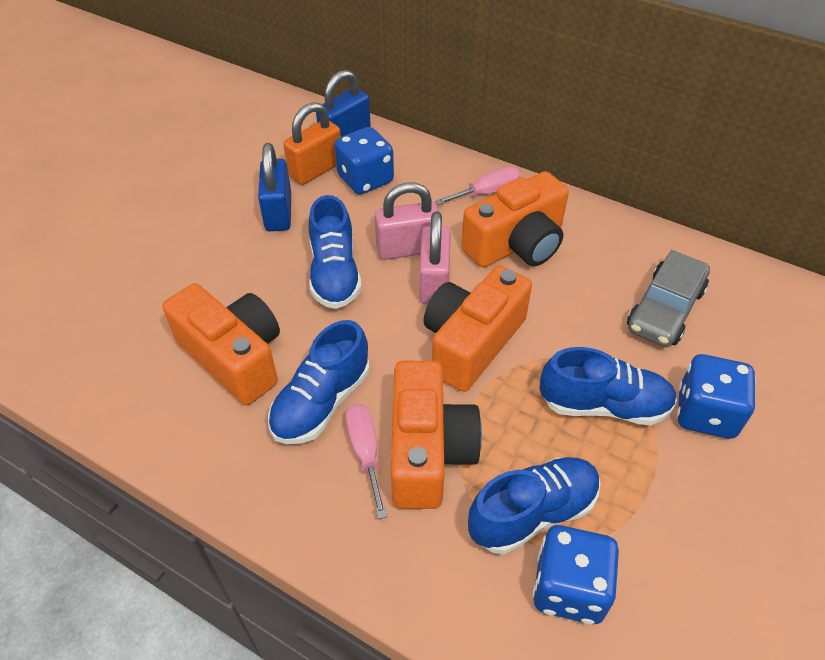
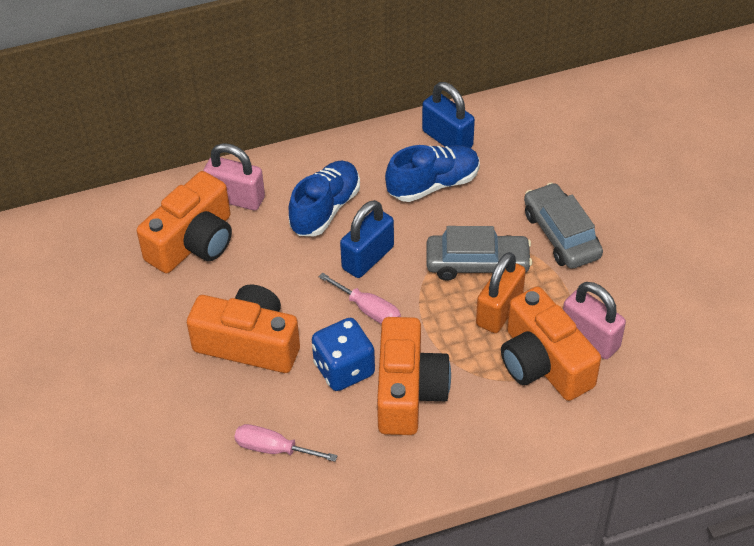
blue dice: [334,127,394,195] [532,525,619,625] [677,354,756,439] = 3 -> [312,318,375,391] = 1
blue shoe: [268,320,370,444] [308,195,362,309] [468,457,601,554] [539,347,677,425] = 4 -> [289,160,360,236] [385,145,480,202] = 2
grey car: [627,250,710,347] = 1 -> [426,226,532,281] [524,182,603,269] = 2

